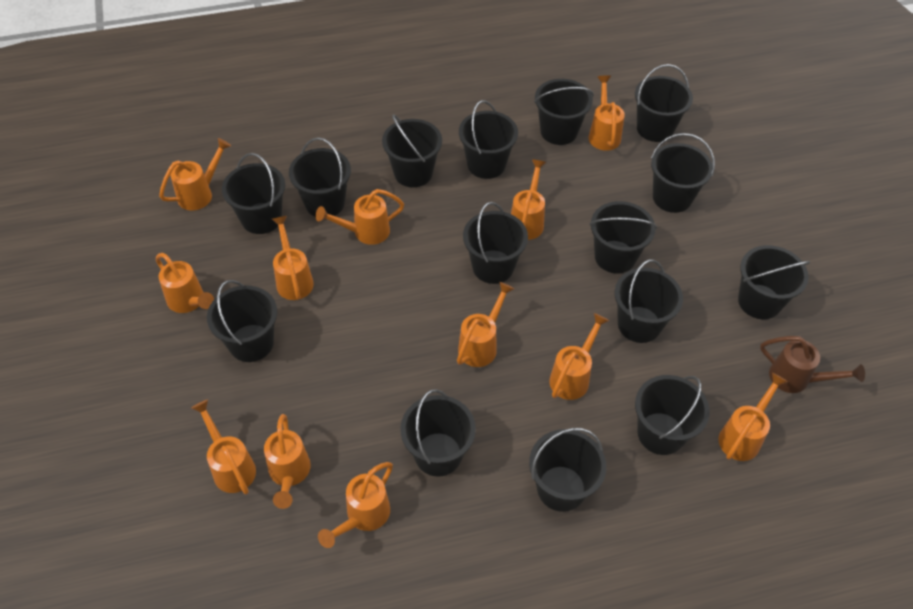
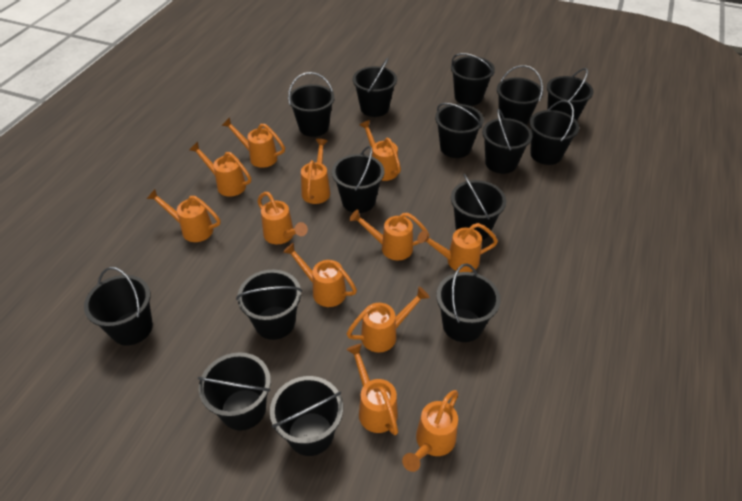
brown watering can: [760,336,865,393] = 1 -> none = 0

